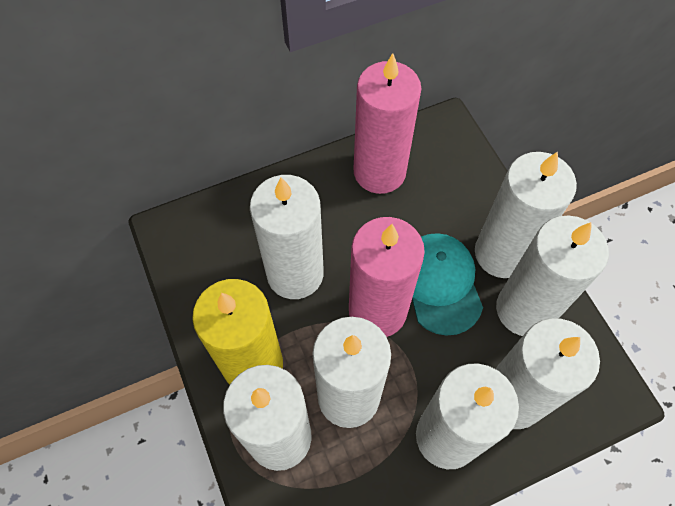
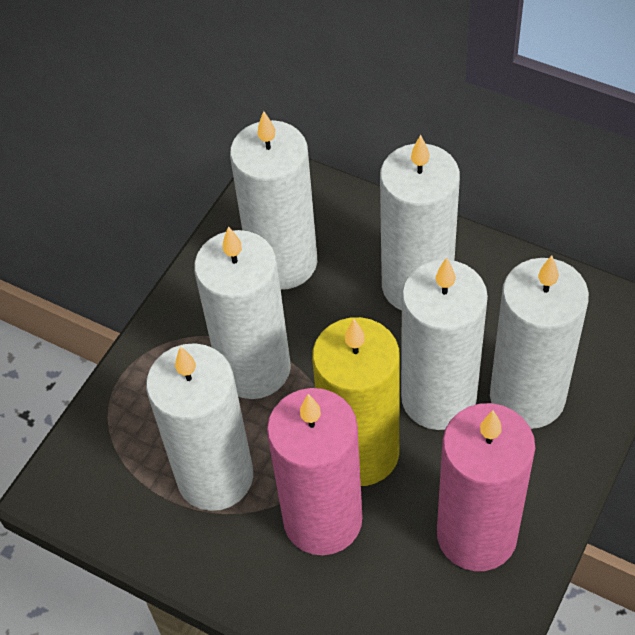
turquoise cap: [412,233,483,336] = 1 -> none = 0
white candle: [223,365,312,471] [250,175,324,299] [312,317,391,428] [416,363,519,469] [475,152,577,278] [495,318,600,429] [496,215,609,336] = 7 -> [146,343,253,511] [194,226,291,399] [230,111,317,290] [380,135,460,311] [401,258,488,430] [490,256,589,429] = 6

